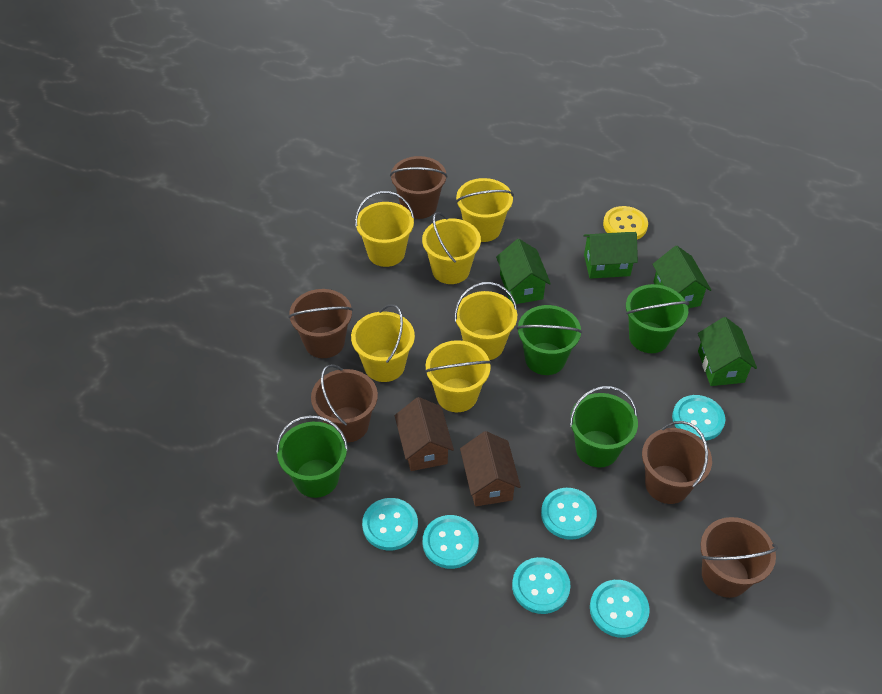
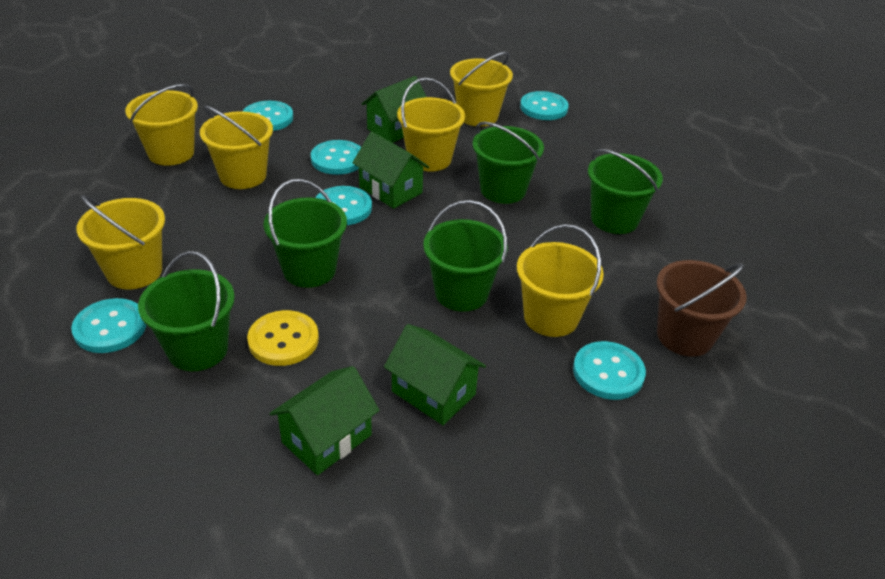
brown bucket: [288,289,353,358] [311,364,378,443] [390,156,448,219] [642,421,712,504] [701,517,778,598] = 5 -> [656,260,747,357] = 1
brown house: [395,397,454,471] [460,431,521,507] = 2 -> none = 0
green bucket: [276,415,348,498] [517,305,582,375] [570,386,638,467] [626,284,690,353] = 4 -> [138,251,235,371] [263,179,347,288] [423,200,507,312] [472,121,544,204] [588,149,663,234] = 5

